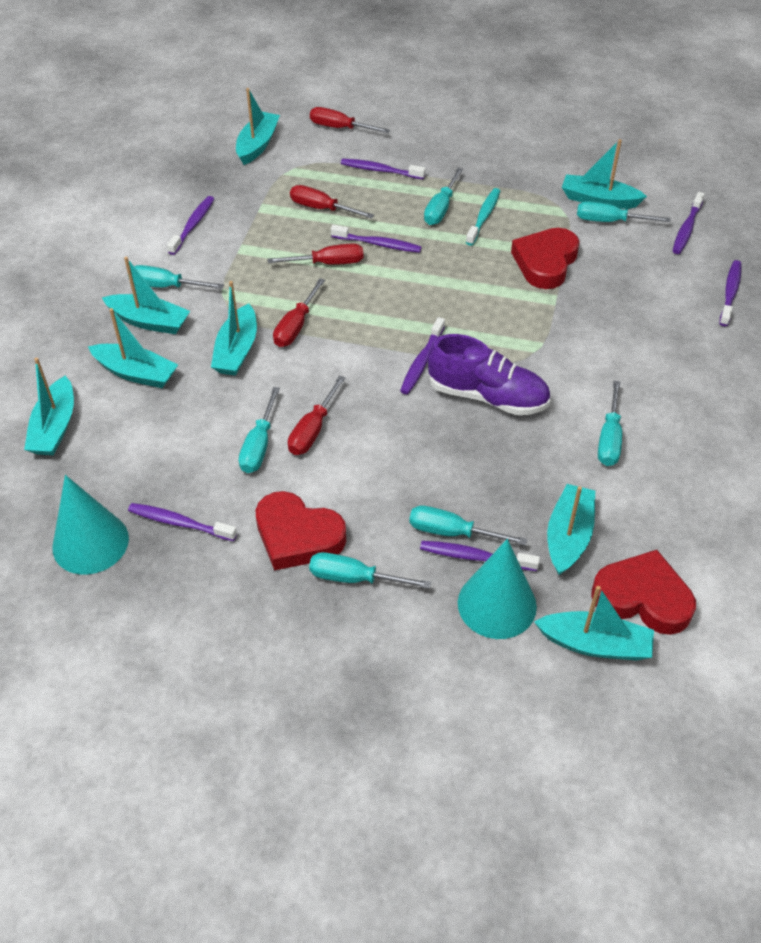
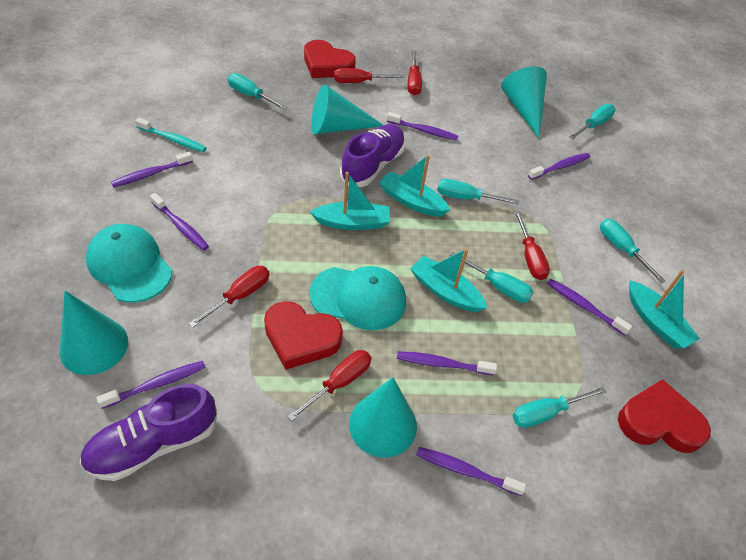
purple shoe: [428,334,551,415] = 1 -> [79,384,217,481] [340,124,405,187] = 2
turquoise boat: [24,358,74,455] [88,308,178,388] [102,257,190,334] [211,281,257,376] [236,88,280,165] [534,586,654,660] [547,484,595,575] [562,139,647,209] = 8 -> [310,172,390,230] [379,155,450,217] [410,248,487,312] [629,270,700,348] = 4
turquoise cap: none = 0 -> [86,224,172,303] [309,266,406,330] = 2
turquoise cone: [52,475,129,575] [458,539,537,639] = 2 -> [59,291,128,375] [312,85,383,134] [349,377,417,457] [501,66,547,138] = 4
turquoise screwdriver: [128,265,224,289] [239,387,280,473] [309,552,431,589] [409,506,527,546] [424,168,463,225] [577,201,671,222] [598,381,622,466] = 7 -> [228,73,287,110] [437,179,519,204] [450,252,534,303] [513,387,606,428] [569,104,616,139] [600,219,666,283] = 6

